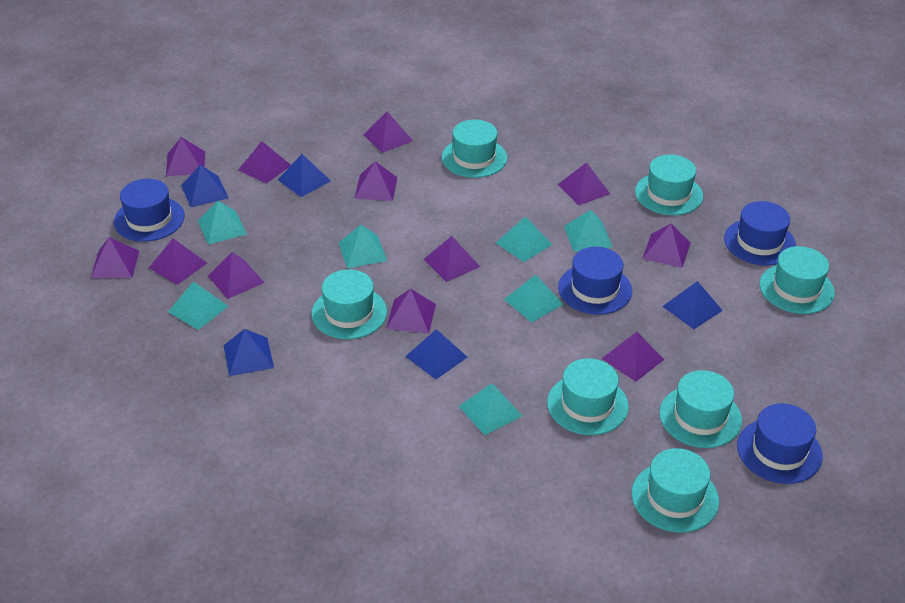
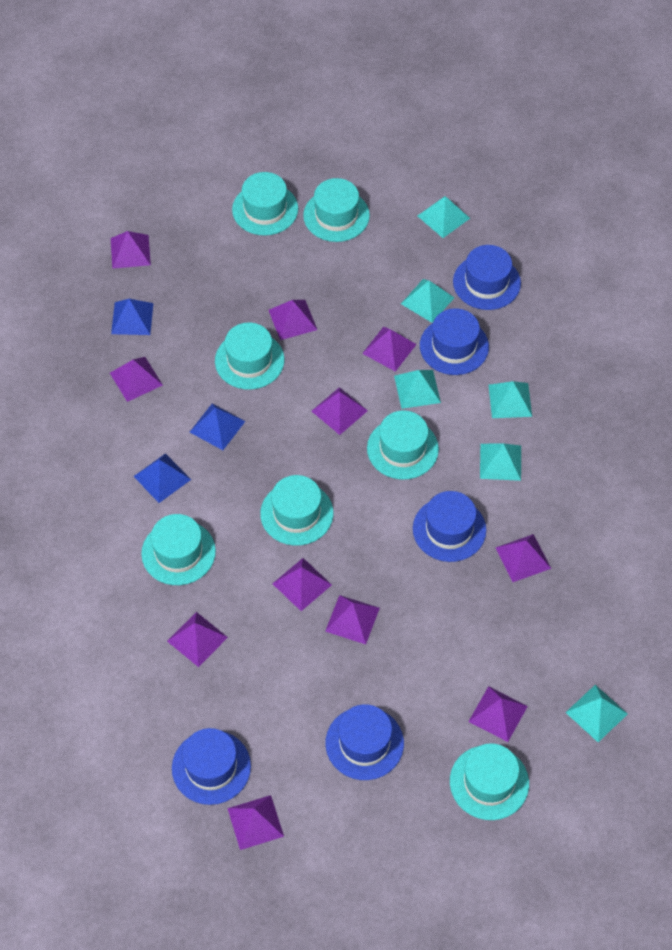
blue hat: [114,179,185,242] [558,247,632,315] [724,201,796,265] [737,403,823,484] = 4 -> [172,728,251,805] [325,704,404,780] [413,491,486,562] [420,308,489,375] [453,245,521,310] = 5
blue pyramid: [181,165,228,207] [223,329,274,376] [278,154,331,197] [405,329,467,379] [662,281,723,329] = 5 -> [111,299,153,335] [134,453,191,503] [190,404,245,450] = 3
purple pyramid: [91,237,139,278] [149,238,207,285] [166,137,205,176] [208,252,265,299] [238,141,291,184] [354,161,397,201] [363,112,413,153] [386,289,436,334] [423,236,480,282] [557,162,610,205] [601,332,664,382] [642,224,691,268] = 12 -> [110,357,163,402] [111,231,151,269] [167,612,228,667] [227,795,284,850] [269,300,317,340] [272,558,332,611] [312,387,368,435] [325,595,380,644] [362,327,417,372] [468,686,528,742] [496,534,551,582] = 11
turquoise pyramid: [168,282,229,330] [198,201,247,245] [339,225,387,268] [459,383,522,435] [496,216,552,262] [504,274,563,322] [564,210,613,252] = 7 -> [394,370,441,409] [401,279,455,323] [418,196,470,238] [480,443,521,481] [488,381,532,418] [565,685,628,742] = 6

